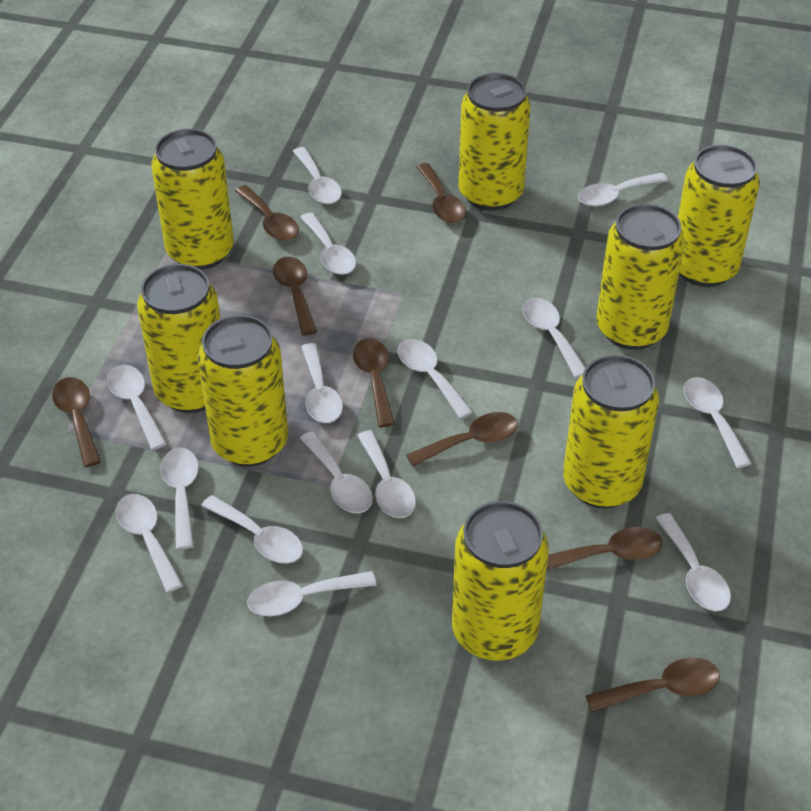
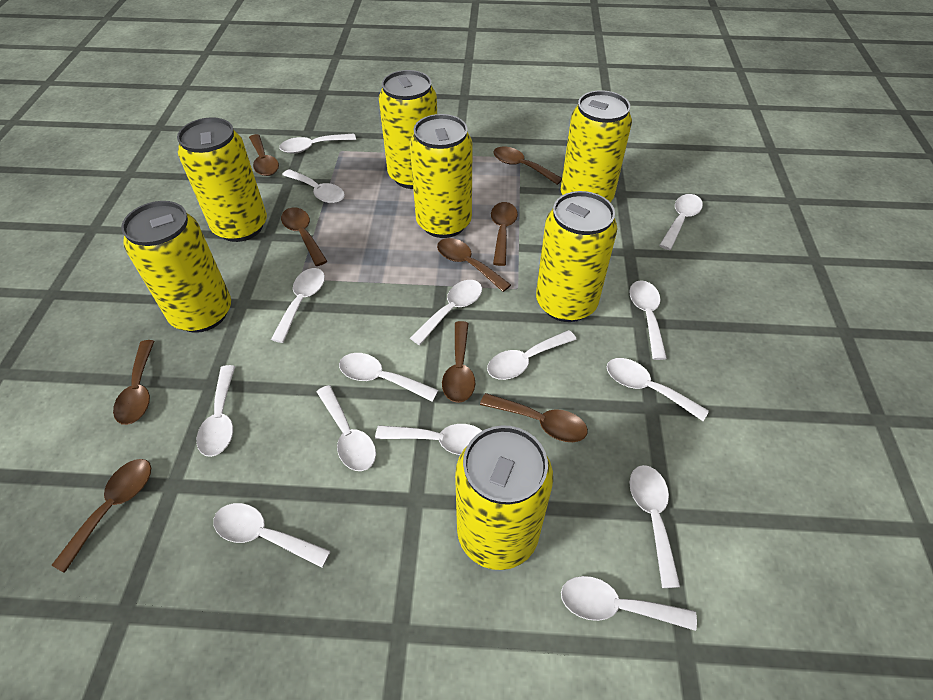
brown spoon: [52,377,101,467] [235,185,299,241] [273,257,317,336] [353,338,395,427] [406,412,518,467] [417,163,466,223] [546,527,663,571] [586,657,720,712] = 8 -> [51,459,151,573] [113,340,154,425] [249,134,279,176] [281,207,327,266] [437,238,511,292] [442,321,475,403] [480,393,588,442] [491,202,518,266] [493,146,562,185] = 9
yellow can: [137,264,220,413] [151,129,234,270] [197,315,288,467] [452,501,549,661] [458,73,531,211] [563,355,659,508] [596,204,685,350] [678,145,760,287] = 8 -> [121,201,231,333] [177,117,267,242] [379,70,437,189] [410,114,473,238] [455,425,553,570] [536,191,617,322] [561,90,632,202] = 7

